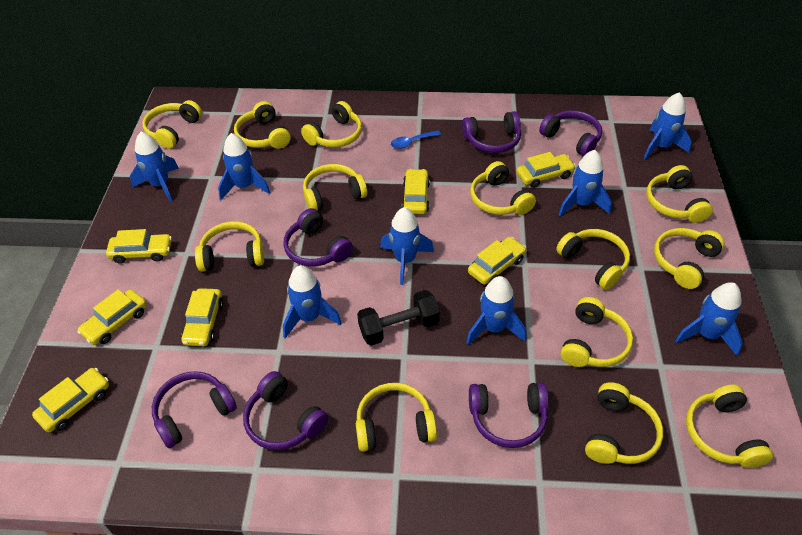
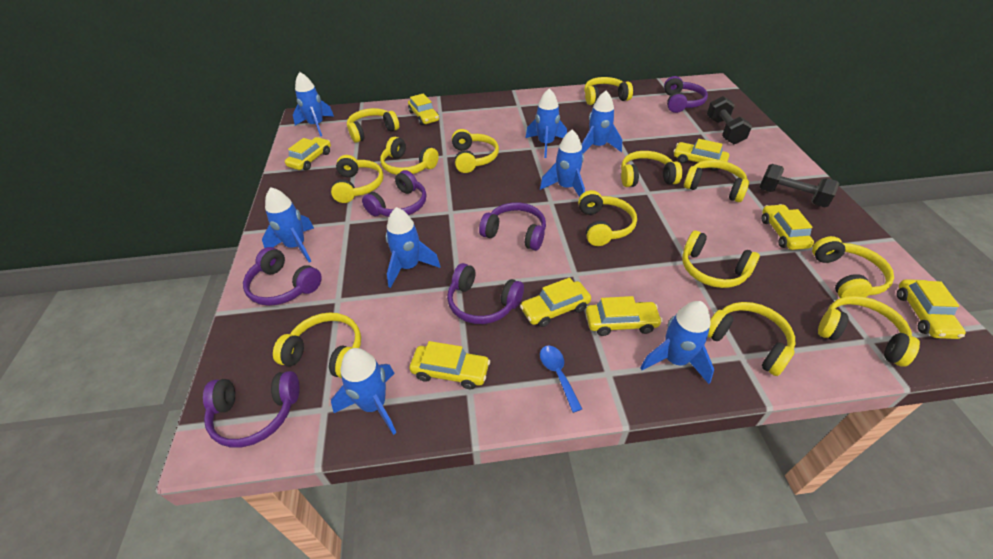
black dumbbell: [357,290,440,346] = 1 -> [707,96,752,144] [759,164,839,208] = 2
yellow car: [32,368,109,432] [77,289,147,345] [106,229,172,264] [181,288,224,346] [402,169,430,214] [468,237,526,285] [516,152,576,188] = 7 -> [285,137,331,170] [408,93,439,125] [409,341,490,389] [520,277,591,327] [586,296,662,336] [674,139,729,171] [762,204,814,250] [897,279,966,339] = 8

